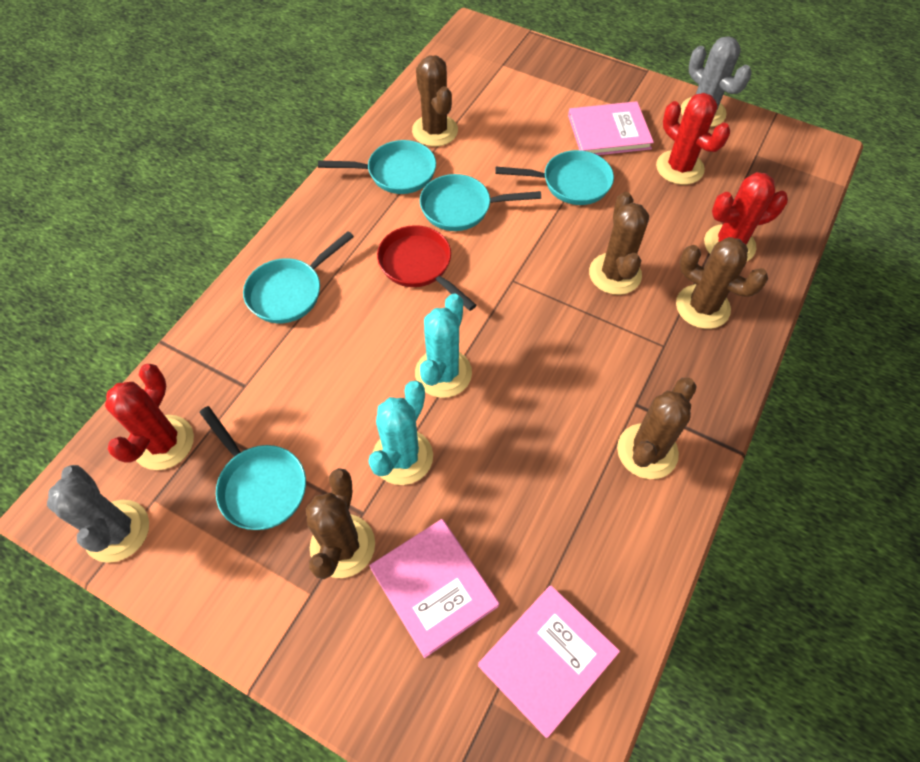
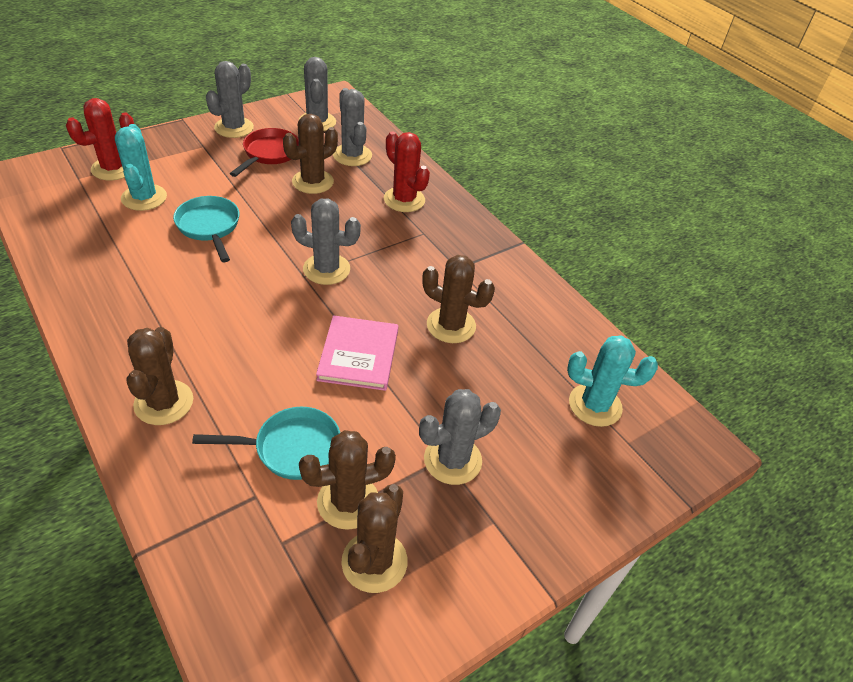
grey cactus: [47,465,149,563] [681,36,752,127] = 2 -> [206,61,254,138] [291,199,361,285] [299,57,336,131] [333,88,372,166] [419,389,501,485] = 5
pink book: [369,519,499,658] [478,586,620,738] [568,101,654,155] = 3 -> [316,315,398,391] = 1
red cactus: [105,364,194,470] [656,93,730,185] [704,172,788,261] = 3 -> [66,98,134,181] [384,131,430,212] = 2
turquoise pan: [199,406,306,530] [243,231,354,323] [318,140,436,194] [420,174,541,231] [495,150,614,205] = 5 -> [173,196,239,263] [192,407,340,480] = 2

